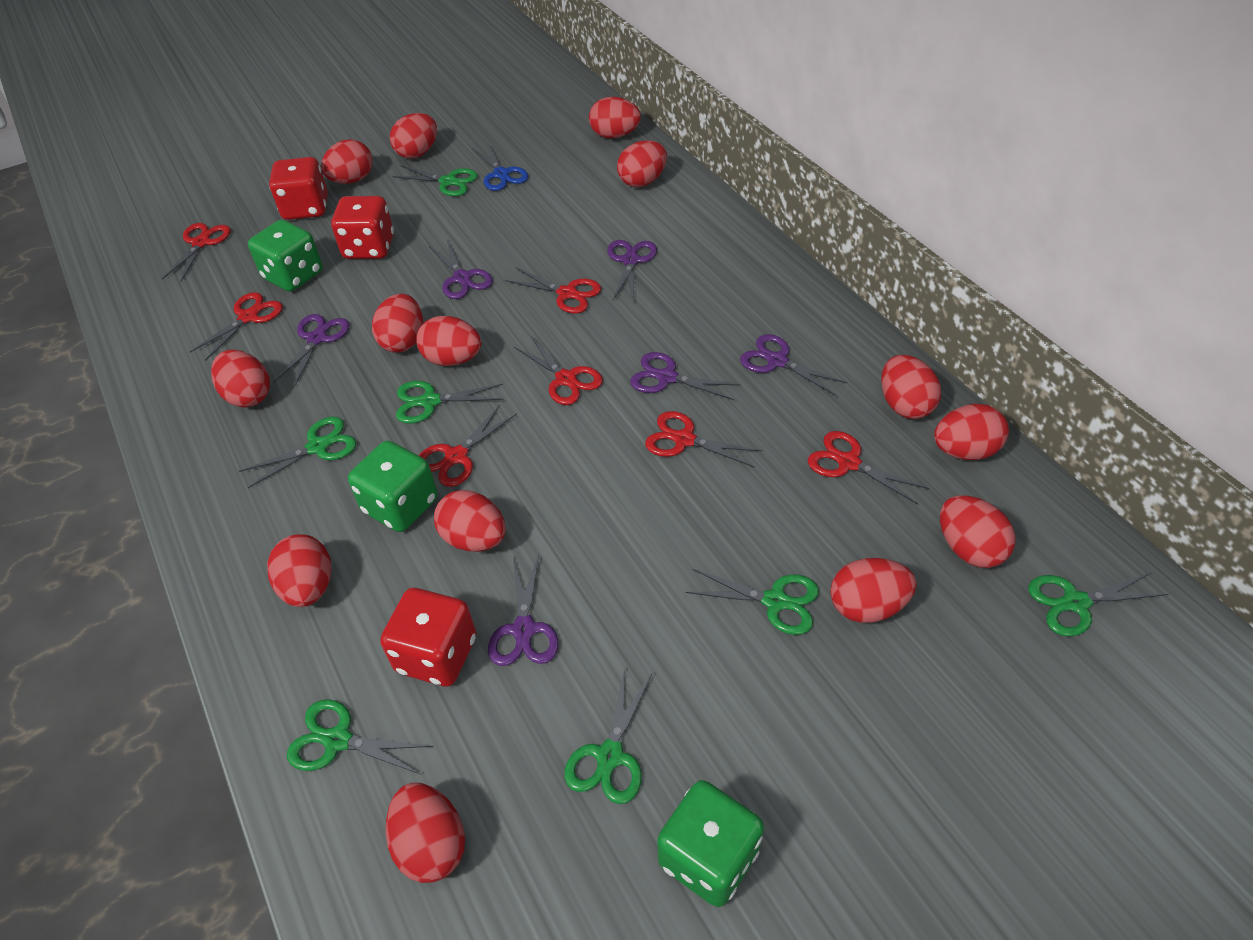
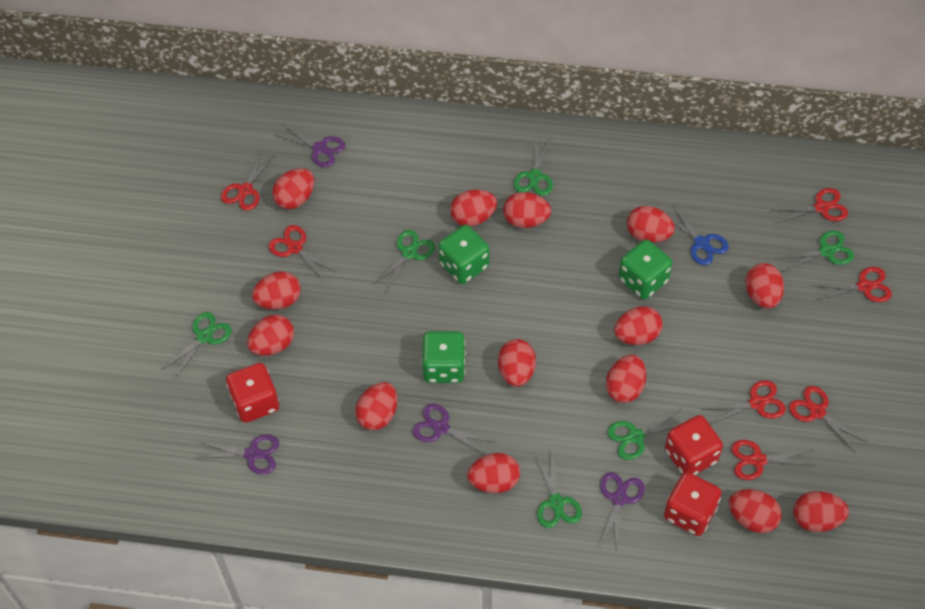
green scissors: [239,417,356,488] [287,699,433,774] [392,166,478,196] [396,381,504,424] [564,668,653,804] [686,569,819,635] [1028,572,1168,637] = 7 -> [163,312,232,379] [372,230,435,292] [513,138,553,196] [535,453,582,528] [607,409,682,460] [778,231,854,272] = 6
purple scissors: [273,314,350,387] [429,240,493,299] [488,554,559,666] [607,240,657,302] [630,352,741,400] [740,334,848,396] = 6 -> [197,434,279,474] [275,124,345,167] [412,404,494,455] [599,472,645,552] = 4

